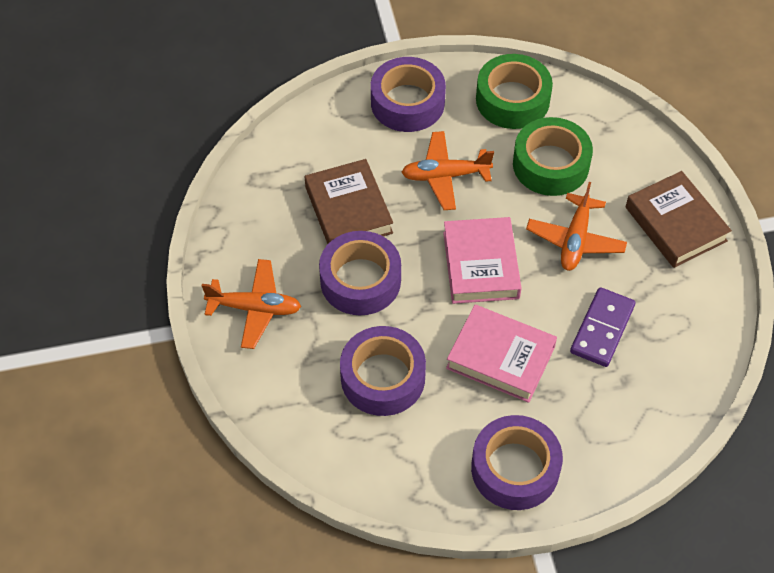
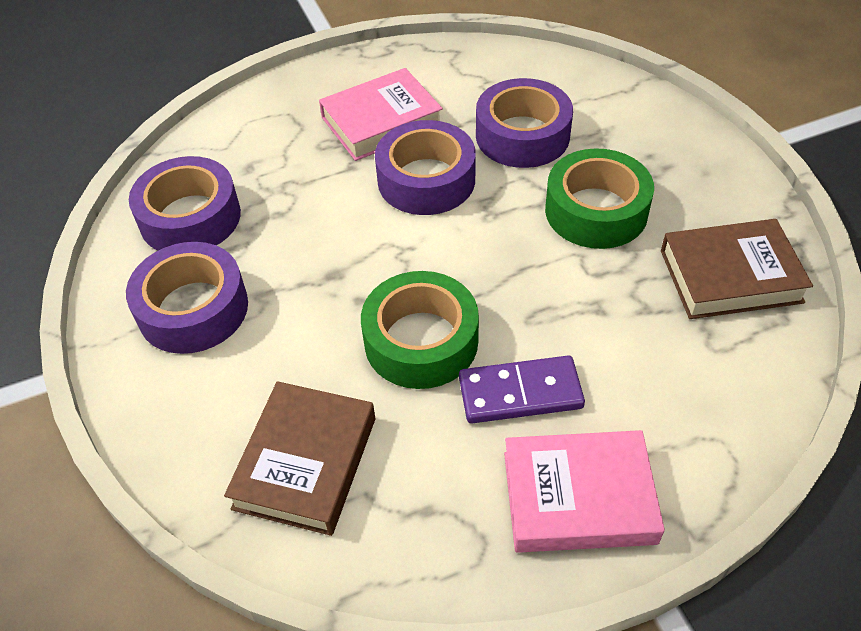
orange plane: [202,259,301,349] [401,131,494,210] [526,182,627,271] = 3 -> none = 0

